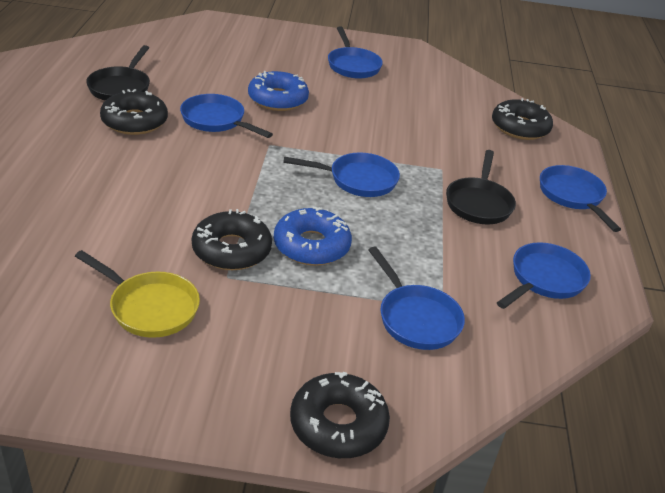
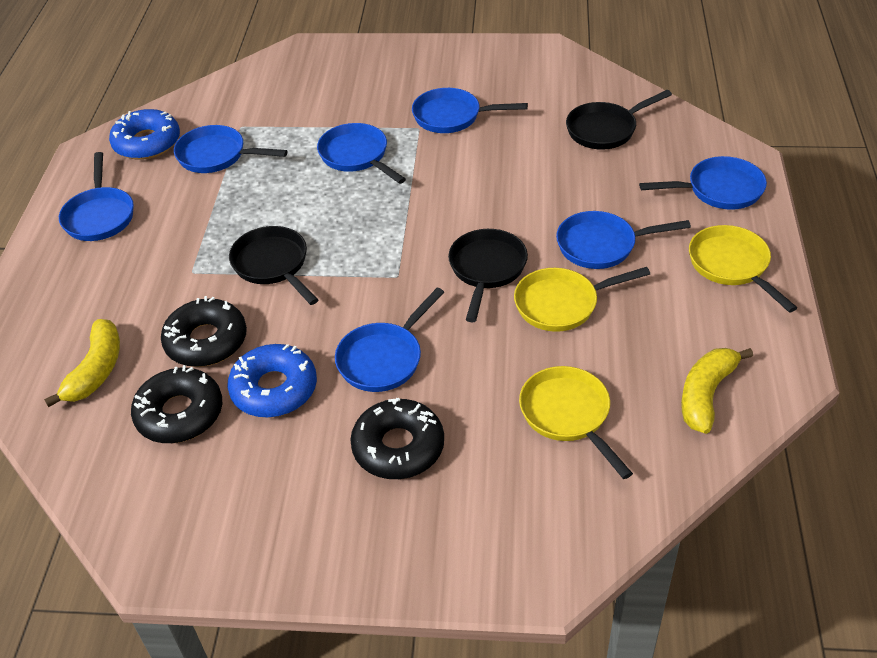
black donut: [100,89,168,135] [192,209,272,270] [290,372,390,458] [492,98,553,140] = 4 -> [131,365,222,443] [161,296,247,367] [350,398,444,479] = 3
black pan: [86,45,150,101] [446,150,516,224] = 2 -> [229,226,319,305] [448,229,528,322] [566,90,672,150] = 3
blue pan: [180,94,273,138] [283,153,400,197] [328,26,383,79] [368,246,465,350] [497,242,591,309] [540,165,621,232] = 6 -> [59,152,134,241] [174,125,288,173] [317,123,406,184] [335,288,444,392] [412,88,528,133] [556,211,691,269] [639,156,767,210] = 7
yellow banana: none = 0 -> [44,319,120,407] [681,348,753,434] = 2
yellow pan: [75,250,200,338] = 1 -> [514,267,650,332] [519,366,633,479] [689,225,797,312] = 3

